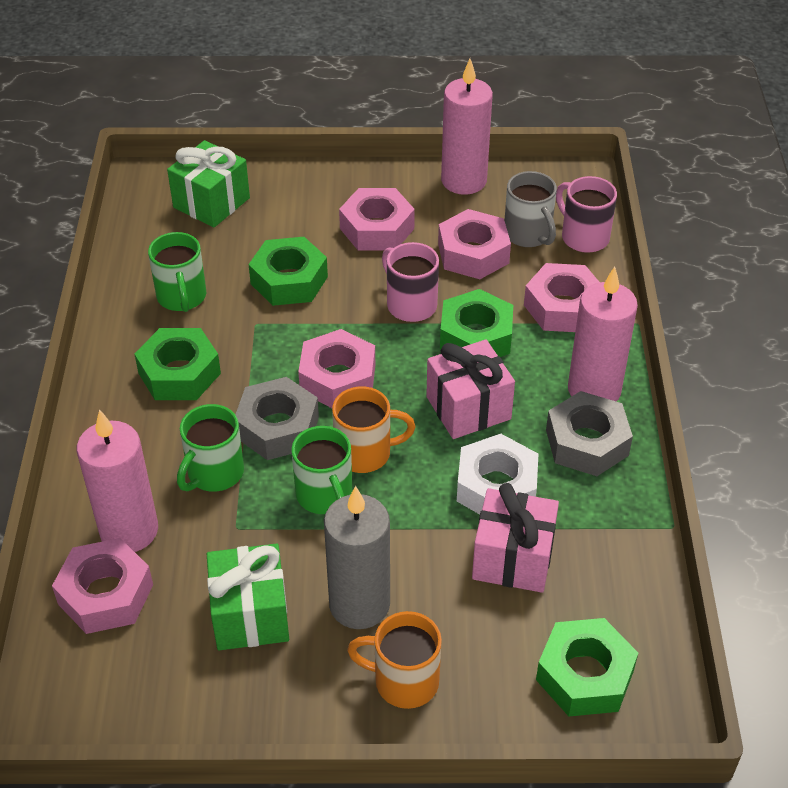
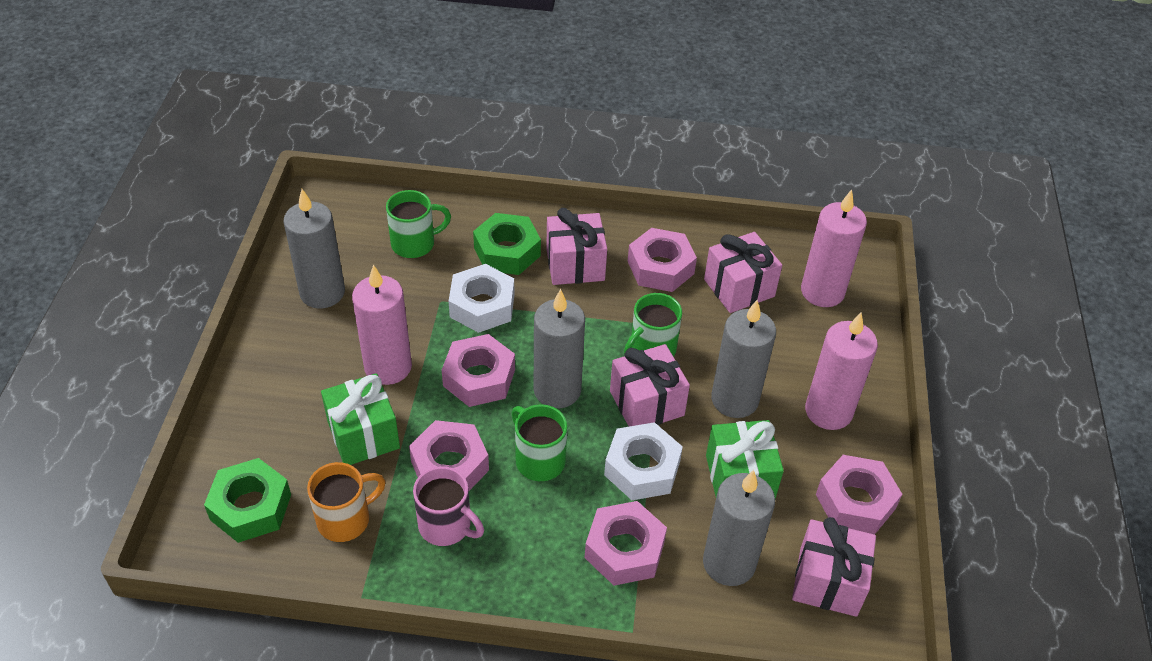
green nut: [134,328,221,400] [249,237,328,306] [440,289,513,357] [536,618,638,716] = 4 -> [204,458,291,543] [473,213,541,275] = 2
grey candle: [324,486,390,629] = 1 -> [283,189,345,309] [534,289,585,408] [703,470,775,586] [711,300,776,418] = 4
grey mug: [504,171,557,247] = 1 -> none = 0
grey nut: [235,377,319,460] [546,391,633,476] = 2 -> none = 0
orange mug: [332,387,416,473] [347,611,442,709] = 2 -> [307,462,386,542] = 1
pink gift: [426,340,515,439] [472,483,559,593] = 2 -> [546,208,607,285] [610,344,690,427] [704,232,782,313] [792,517,876,617] = 4
pink mug: [382,242,439,322] [556,176,617,253] = 2 -> [413,466,484,546] = 1
white nut: [457,434,538,514] = 1 -> [449,264,514,333] [604,422,683,500] = 2

